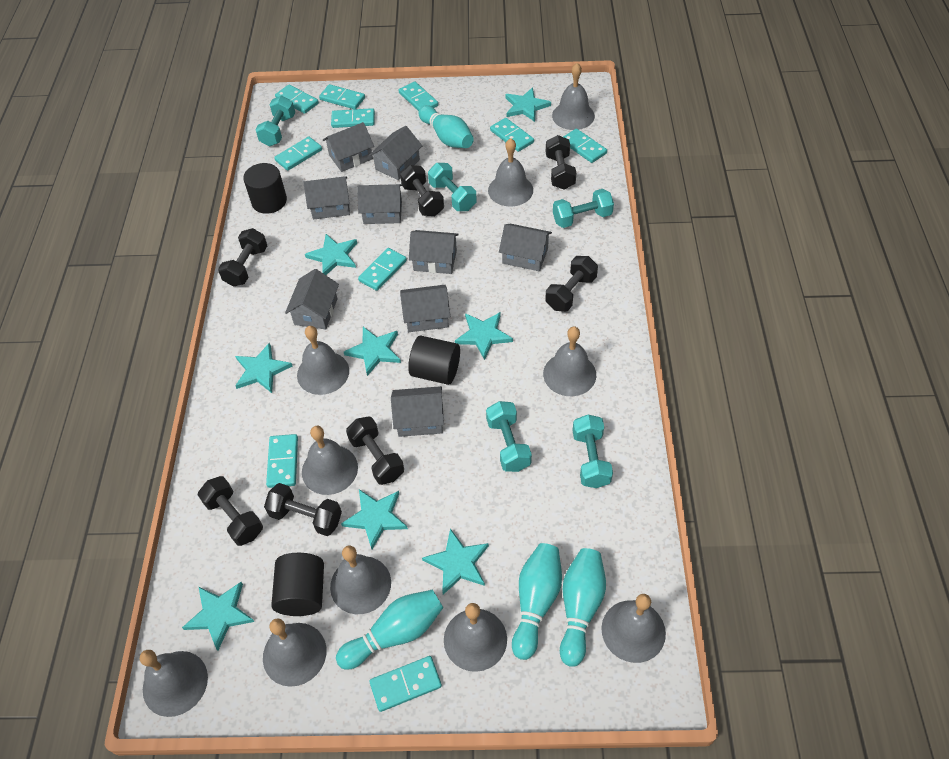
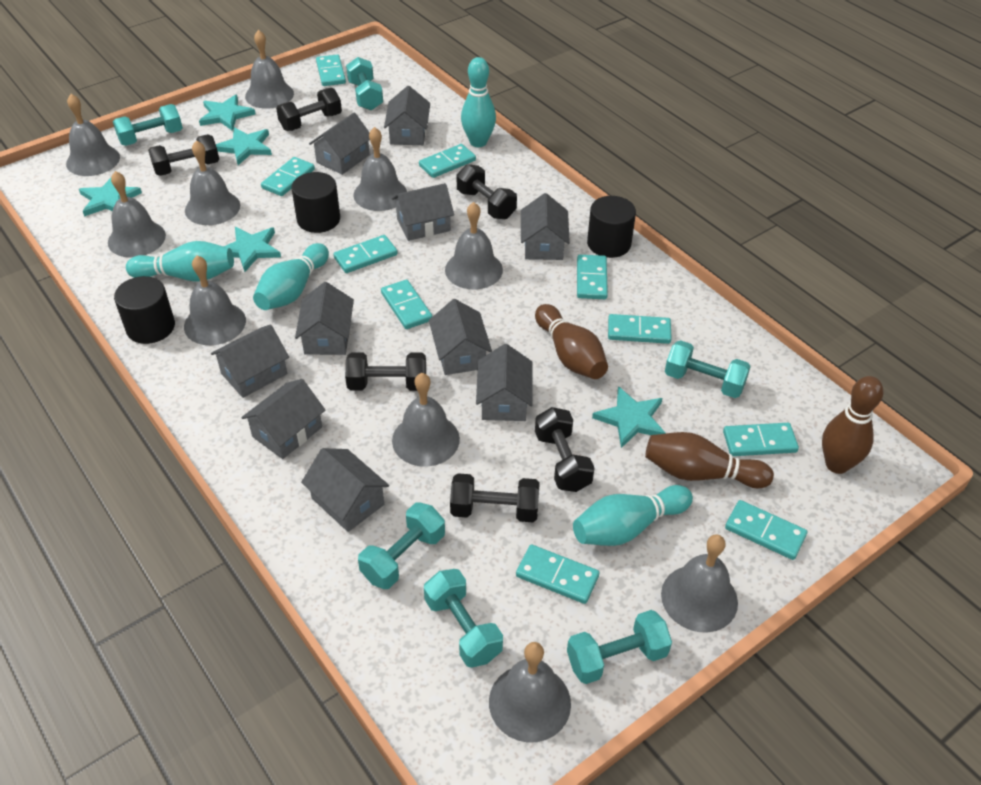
black dumbbell: [198,476,263,546] [218,228,267,287] [264,483,342,536] [346,417,404,485] [400,165,444,216] [545,256,598,312] [546,135,576,189] = 7 -> [148,134,219,176] [276,88,342,131] [345,352,426,391] [450,473,540,522] [456,164,517,219] [535,407,595,492] = 6
brown bowling pin: none = 0 -> [535,304,608,379] [645,432,774,488] [822,376,883,474] = 3
grey house: [285,269,339,330] [304,176,350,219] [323,122,374,172] [357,184,402,224] [369,126,422,180] [391,386,444,437] [400,285,450,332] [409,230,459,274] [499,224,552,271] = 9 -> [211,324,289,398] [241,379,325,459] [295,282,354,355] [301,448,389,532] [309,113,370,175] [384,86,430,145] [392,183,454,241] [429,299,492,375] [476,344,533,421] [521,193,570,260] = 10
turquoise dumbbell: [255,96,295,146] [428,163,477,211] [486,401,532,472] [553,189,614,228] [573,414,613,488] = 5 -> [113,104,183,146] [346,57,383,110] [358,502,445,589] [424,569,503,668] [567,610,672,684] [665,340,751,398] = 6
turquoise star: [182,582,255,651] [235,343,293,393] [305,234,357,275] [341,489,408,549] [344,327,401,376] [422,529,489,595] [455,312,513,360] [505,87,551,122] = 8 -> [79,178,142,217] [199,94,256,131] [216,127,272,165] [224,227,281,272] [592,386,666,448] = 5

